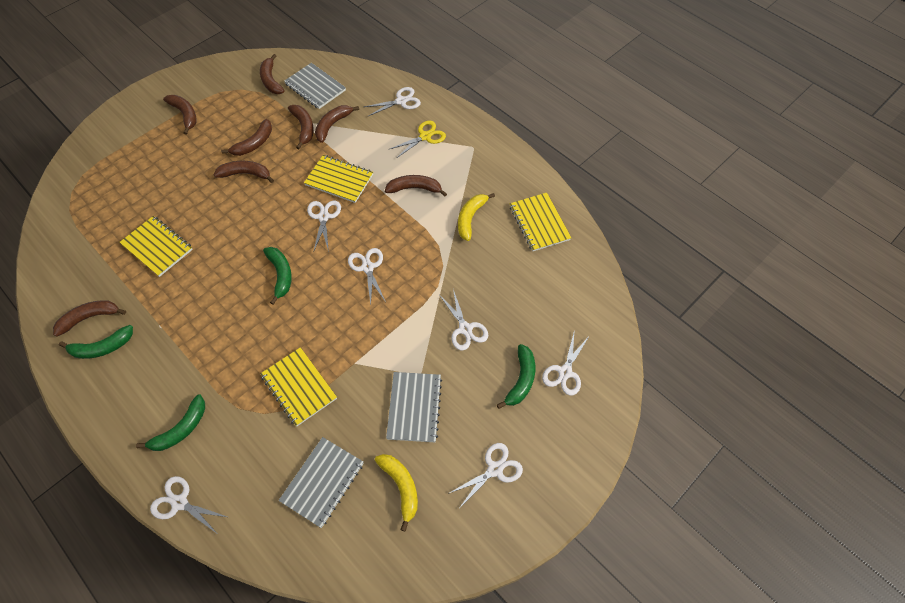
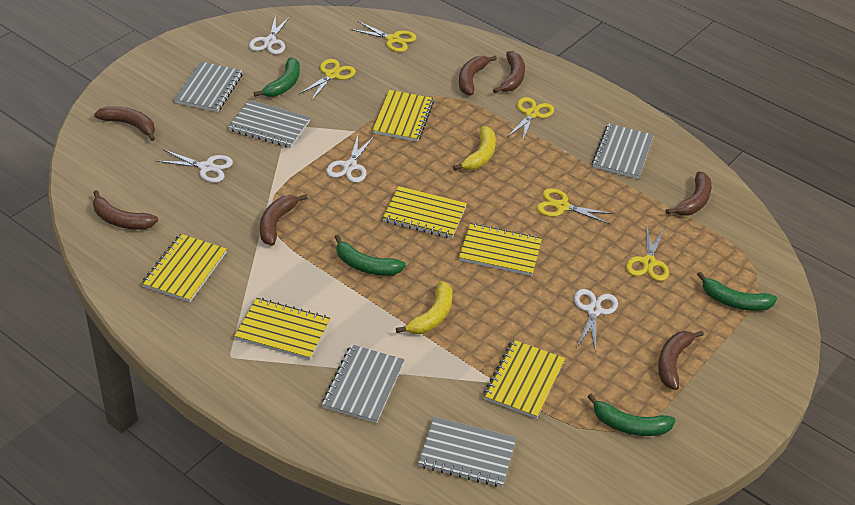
brown banana: [53,300,126,336] [163,95,197,135] [214,161,274,183] [221,119,272,156] [260,54,285,94] [288,105,314,149] [315,105,359,143] [385,175,447,196] = 8 -> [93,190,158,230] [94,106,155,141] [260,194,307,246] [459,56,497,95] [493,51,525,93] [658,331,704,390] [666,171,712,215] = 7
grey notebook: [278,437,364,528] [284,63,346,109] [386,372,442,442] = 3 -> [174,61,243,112] [228,100,311,148] [322,344,405,423] [418,417,517,487] [592,123,654,179] = 5
white scissors: [150,476,227,534] [307,201,341,252] [348,248,386,305] [364,87,421,116] [440,289,489,350] [448,443,523,507] [542,329,590,395] = 7 -> [156,150,233,183] [249,15,290,54] [326,135,374,183] [574,289,618,353] = 4
yellow notebook: [119,216,193,277] [260,347,337,426] [304,155,373,203] [510,193,571,251] = 4 -> [142,234,227,302] [235,298,330,360] [372,90,434,142] [383,186,467,239] [459,223,542,276] [484,340,565,419] = 6
yellow scissors: [390,121,446,158] = 1 -> [299,59,356,101] [350,21,416,52] [507,97,554,143] [537,188,614,224] [626,227,669,281] = 5

